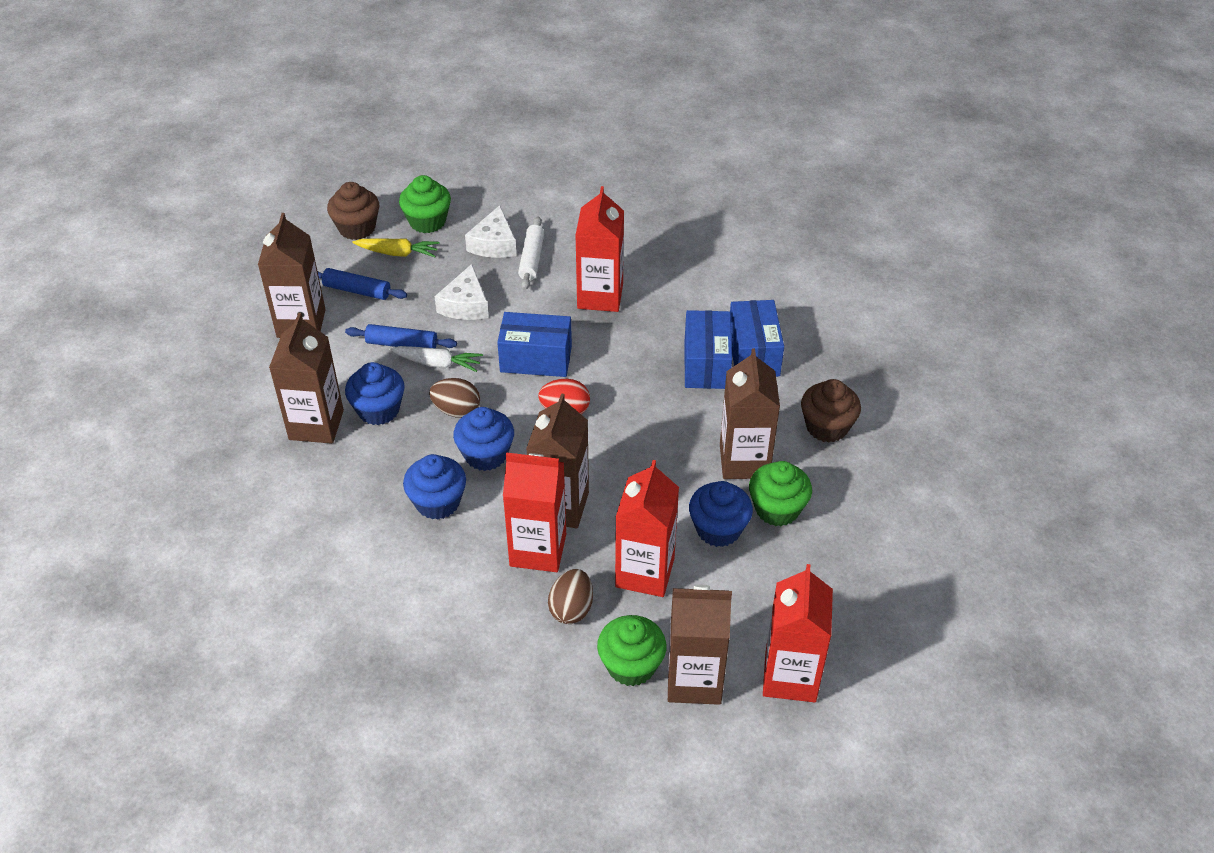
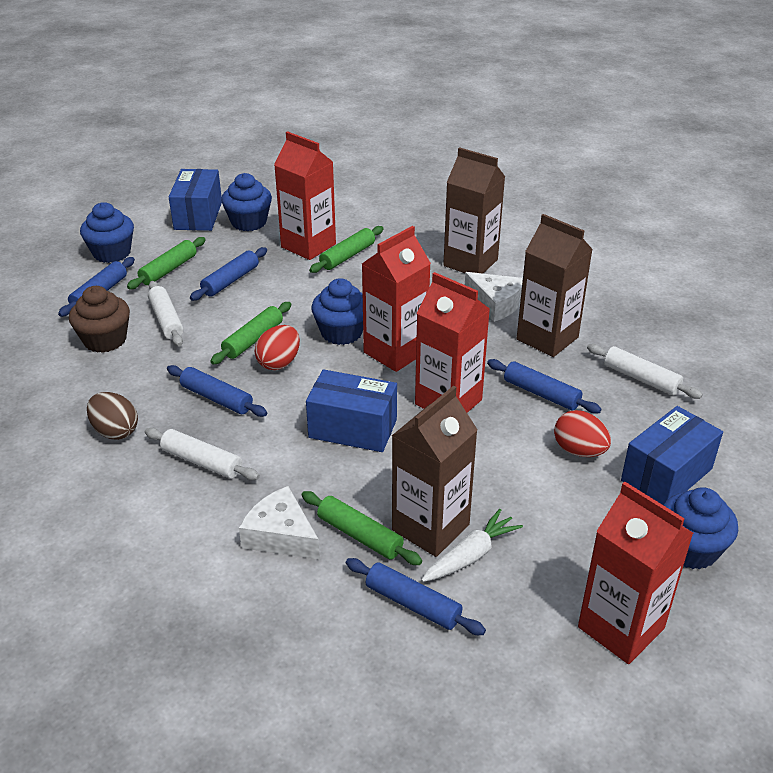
blue rolling pin: [318,268,407,300] [345,324,457,348] = 2 -> [58,257,135,317] [167,365,267,417] [190,247,267,301] [346,558,486,635] [487,359,601,414] = 5
brown carton: [258,213,326,338] [269,313,344,444] [526,393,589,529] [668,585,732,705] [720,348,780,479] = 5 -> [392,386,478,557] [443,147,505,274] [517,214,593,357] = 3
brown cupcake: [327,182,379,240] [801,379,861,443] = 2 -> [69,286,130,353] = 1
brown egg: [429,378,480,418] [548,569,593,624] = 2 -> [87,392,138,440] = 1
green cupcake: [399,175,451,233] [597,615,667,686] [749,461,812,526] = 3 -> none = 0
green rolling pin: none = 0 -> [127,237,206,289] [210,302,291,365] [301,491,422,565] [309,226,383,273] = 4
red egg: [538,379,590,414] = 1 -> [254,325,300,370] [554,410,611,457] = 2
white rolling pin: [518,216,544,290] = 1 -> [145,428,260,480] [148,281,184,346] [587,344,703,399] = 3
yellow carrot: [352,239,440,257] = 1 -> none = 0

